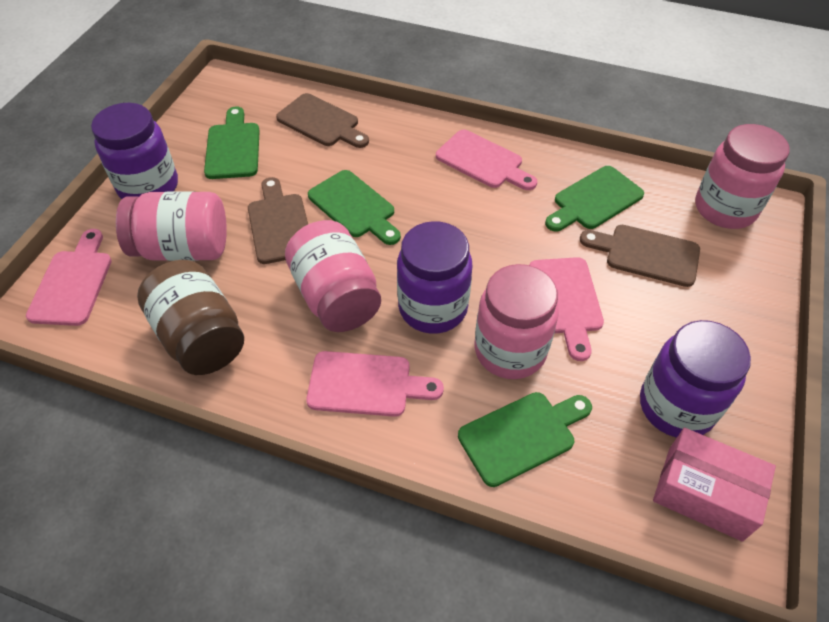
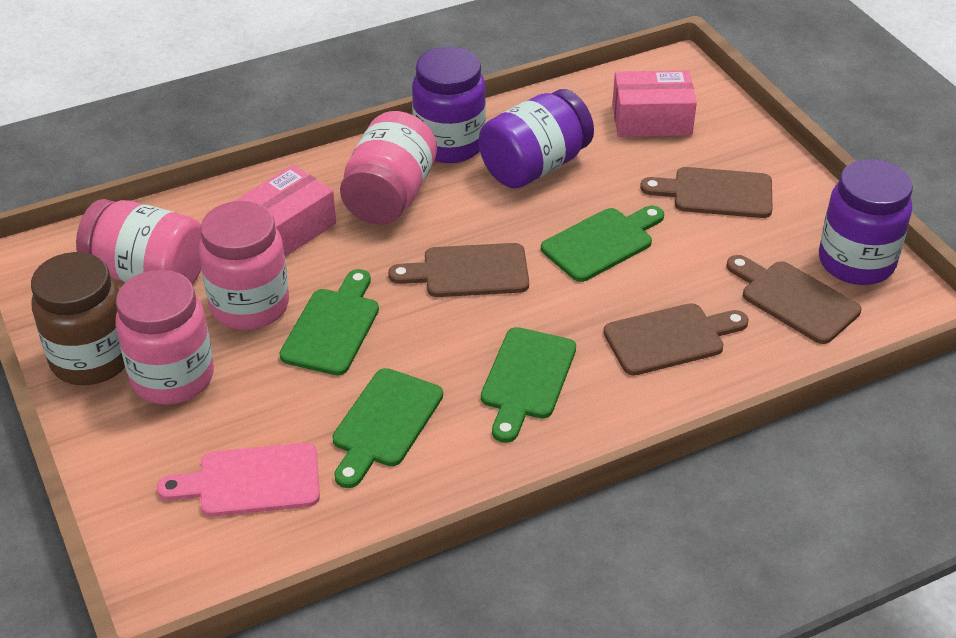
brown cutting board: [248,177,308,264] [276,93,369,148] [580,225,700,287] = 3 -> [388,243,529,297] [603,303,749,376] [640,167,773,218] [726,255,861,344] = 4
pink box: [653,428,776,541] = 1 -> [233,165,336,257] [612,70,697,137] = 2
pink cutting board: [26,229,112,326] [306,351,444,417] [436,130,537,190] [529,257,604,361] = 4 -> [157,443,320,517] = 1

